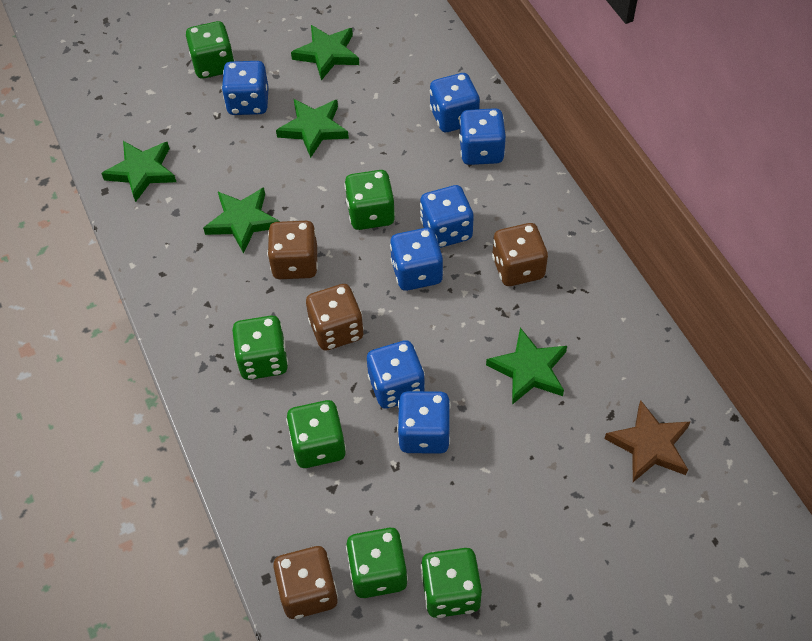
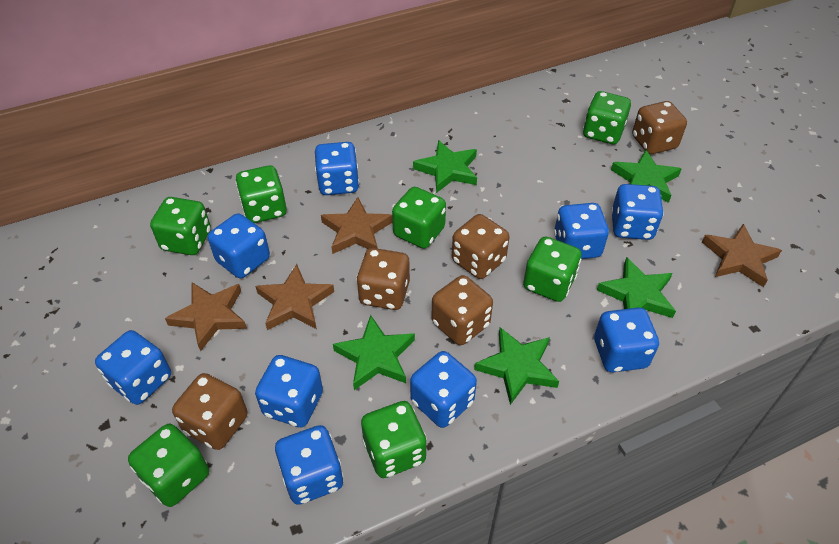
blue dice: [222,61,269,115] [367,340,425,409] [390,228,443,291] [397,391,451,454] [420,185,474,248] [430,73,480,132] [459,108,506,165] = 7 -> [95,330,171,405] [208,213,270,278] [255,355,323,427] [275,425,343,505] [315,142,359,195] [410,351,477,428] [554,203,609,259] [594,307,659,372] [611,184,664,240] = 9
brown dice: [267,221,318,279] [273,546,338,619] [306,284,364,351] [492,223,548,286] = 4 -> [172,373,248,450] [356,248,410,310] [431,275,493,345] [452,214,509,279] [632,101,687,154] = 5
brown star: [605,400,691,482] = 1 -> [165,283,247,351] [255,264,334,330] [321,197,393,254] [702,224,782,287] = 4
green dice: [186,21,235,79] [232,316,288,380] [286,400,346,468] [344,170,395,230] [346,528,408,598] [421,548,482,618] = 6 -> [128,424,209,507] [150,197,211,255] [235,165,287,223] [361,401,426,478] [392,187,446,249] [523,237,581,302] [583,91,631,144] = 7

